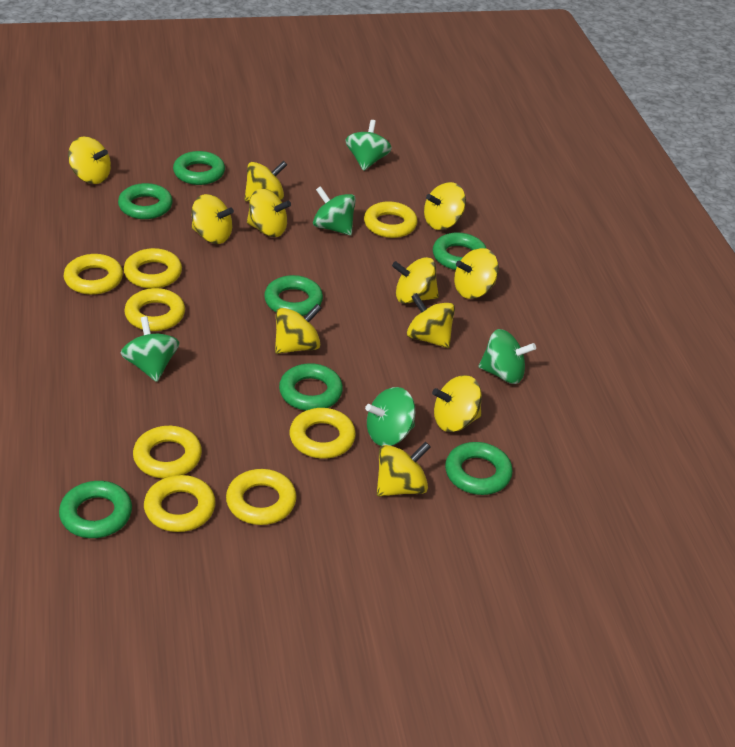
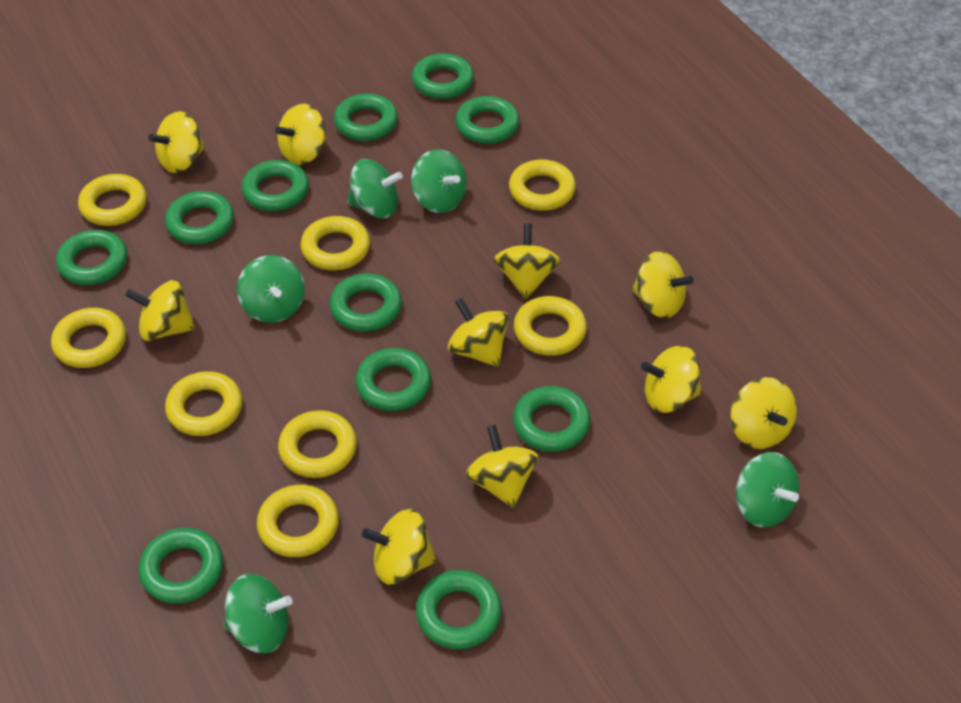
green ring: [59,481,132,538] [118,183,173,219] [173,151,225,185] [264,275,323,316] [279,363,343,411] [433,233,487,270] [445,442,513,495] = 7 -> [56,230,127,285] [139,528,223,604] [165,191,234,244] [242,160,309,211] [329,273,402,332] [334,93,398,141] [355,348,431,411] [412,53,474,99] [416,570,502,649] [455,96,519,144] [513,386,591,452] = 11
yellow spinning top: [68,136,111,184] [191,194,234,244] [244,161,287,202] [247,189,291,237] [275,304,322,354] [377,442,431,497] [392,257,439,304] [407,293,455,348] [424,182,466,230] [432,375,482,432] [454,248,499,299] = 11 -> [125,280,196,341] [148,111,205,173] [275,104,326,165] [362,509,437,585] [448,298,508,367] [466,425,538,508] [494,224,561,299] [632,251,694,318] [641,345,702,413] [730,377,797,449] = 10

